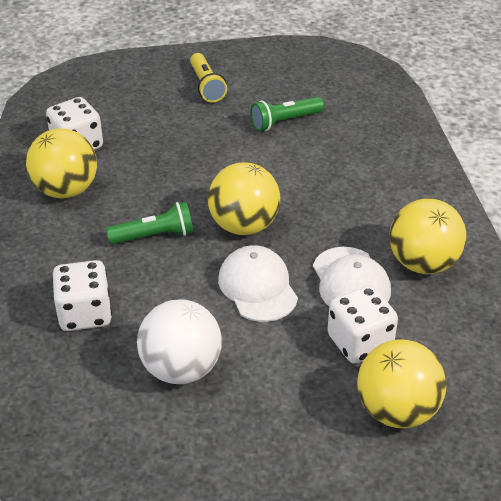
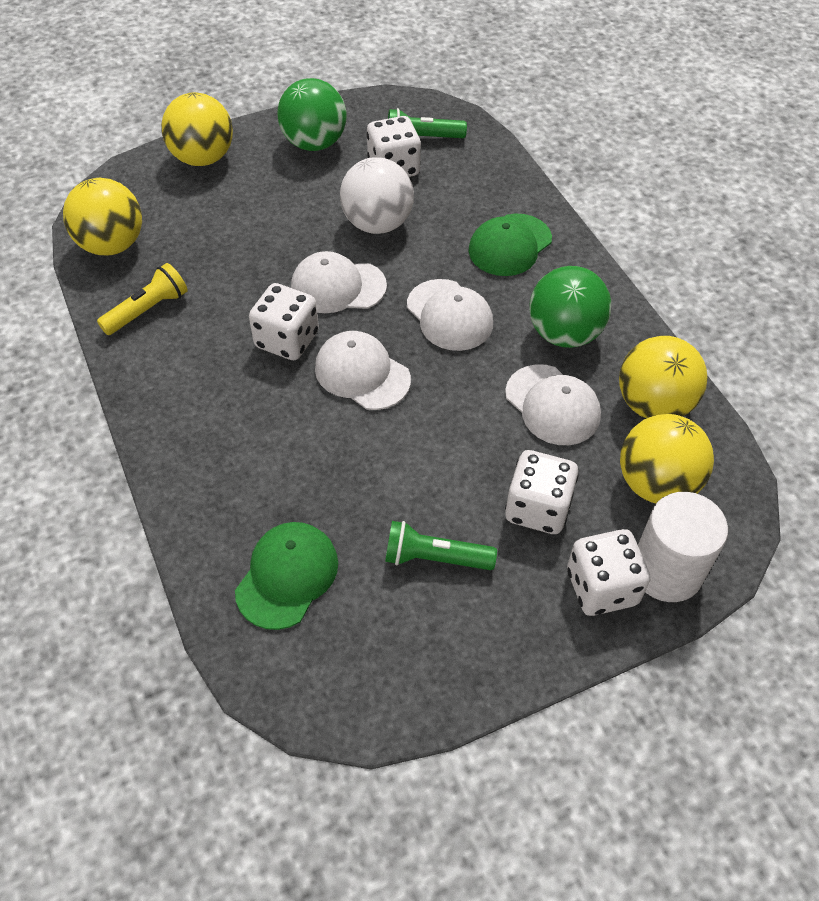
green ball: none = 0 -> [277,78,346,151] [529,266,611,348] = 2
green cap: none = 0 -> [235,522,338,630] [469,214,552,276] = 2
white cap: [218,245,298,322] [313,247,391,306] = 2 -> [291,251,387,313] [315,331,411,410] [407,279,493,351] [505,364,601,445] = 4
white cylinder: none = 0 -> [638,492,728,602] = 1
white dice: [46,97,103,150] [52,260,112,331] [327,285,398,364] = 3 -> [249,283,319,360] [366,116,421,177] [505,450,579,534] [567,529,650,616] = 4

